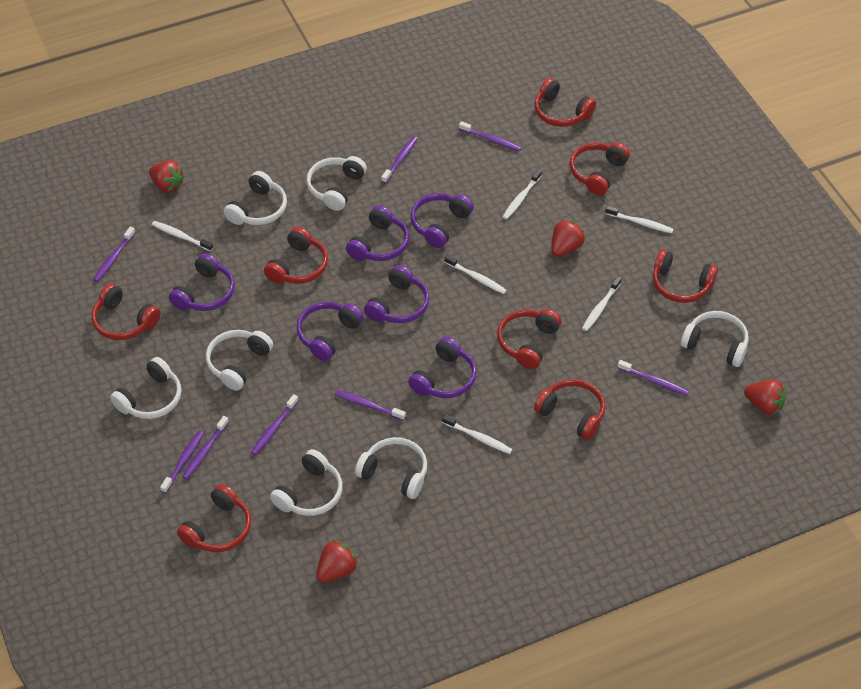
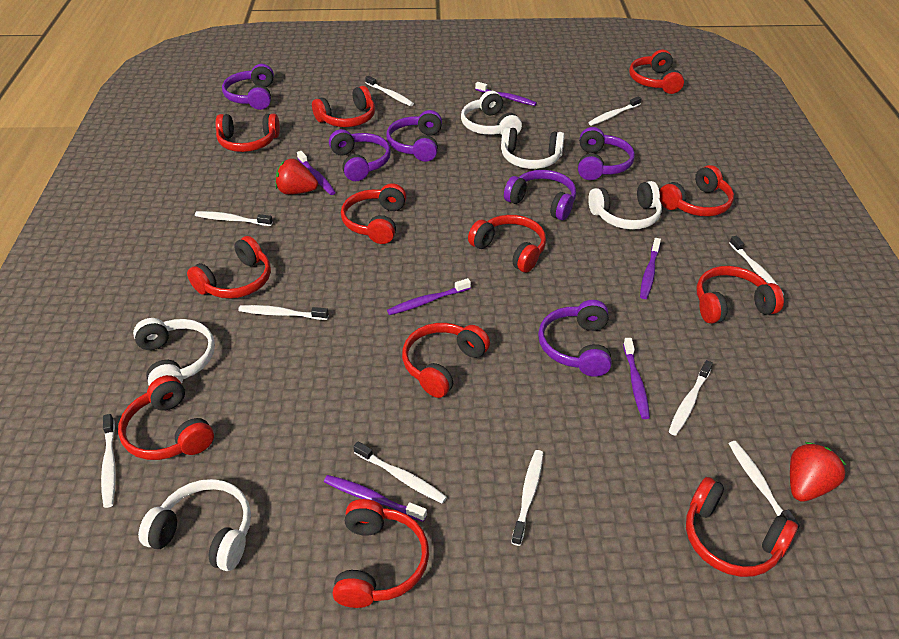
purple toothbrush: [93,227,135,282] [160,431,204,493] [182,416,229,479] [251,394,298,455] [334,390,406,420] [381,136,418,183] [459,121,522,151] [618,360,689,396] = 8 -> [297,151,336,195] [324,475,427,522] [387,278,471,315] [475,82,537,106] [623,338,650,419] [640,238,661,299] = 6
red headphones: [92,283,161,340] [177,484,251,552] [264,227,328,284] [497,309,561,369] [534,78,596,127] [534,379,605,440] [570,142,630,195] [653,250,718,303] = 8 -> [118,375,214,460] [187,236,271,299] [215,114,280,152] [312,86,375,127] [333,499,429,608] [341,183,407,244] [402,323,490,398] [468,215,546,273] [629,49,684,94] [659,165,734,217] [686,477,798,577] [697,266,784,324] = 12
red strawberry: [149,160,185,193] [316,540,358,583] [551,220,585,257] [744,380,786,415] = 4 -> [275,159,318,195] [790,442,847,502] = 2
white headphones: [110,357,182,419] [206,330,273,391] [224,171,287,225] [270,449,343,516] [306,156,367,211] [355,437,427,499] [681,311,749,367] = 7 -> [133,318,215,385] [138,479,251,571] [461,91,522,135] [501,127,565,169] [588,181,662,230] = 5
white toothbrush: [152,221,213,251] [442,415,513,454] [444,254,507,294] [503,169,542,220] [582,276,622,331] [605,206,674,233] = 6 -> [101,414,116,508] [195,211,273,226] [238,305,329,320] [353,441,447,504] [365,76,414,106] [511,450,543,546] [588,96,642,126] [669,360,713,436] [729,236,784,295] [729,441,800,529] = 10

